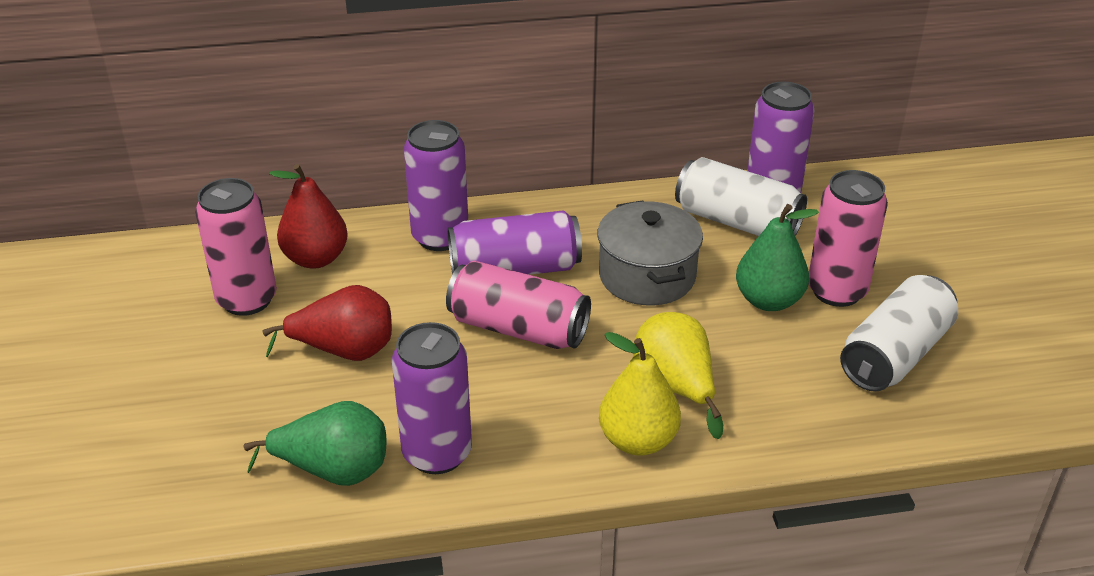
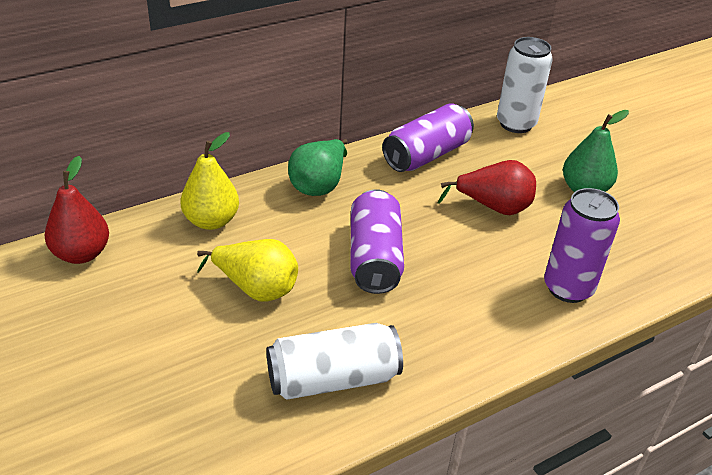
grey pot: [597,200,703,306] = 1 -> none = 0
pink can: [195,178,277,316] [446,261,591,349] [809,170,888,307] = 3 -> none = 0
purple can: [392,322,472,474] [404,120,468,251] [448,210,582,275] [747,82,815,193] = 4 -> [351,189,404,294] [382,103,474,172] [544,188,620,303] = 3

